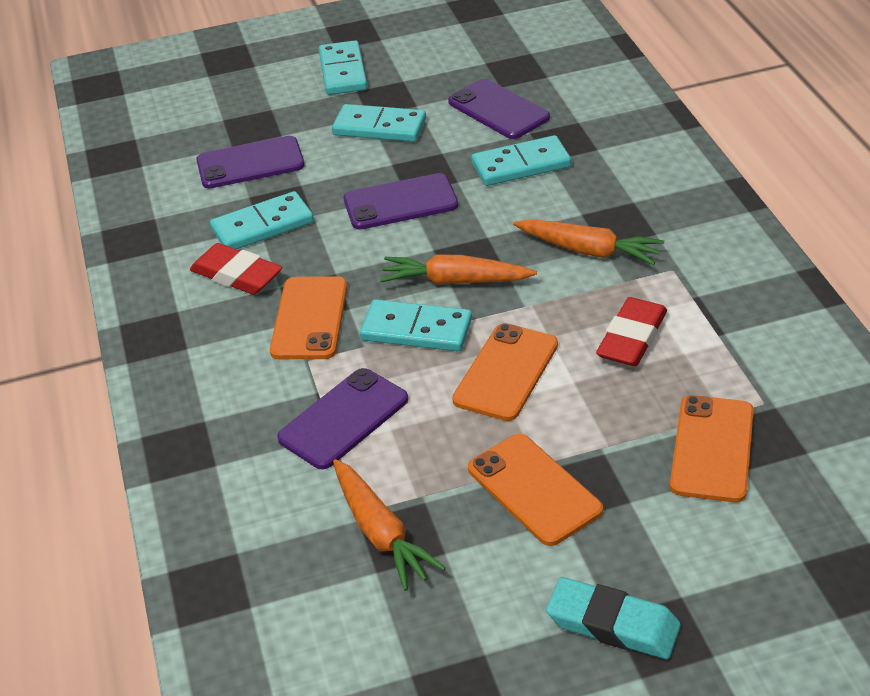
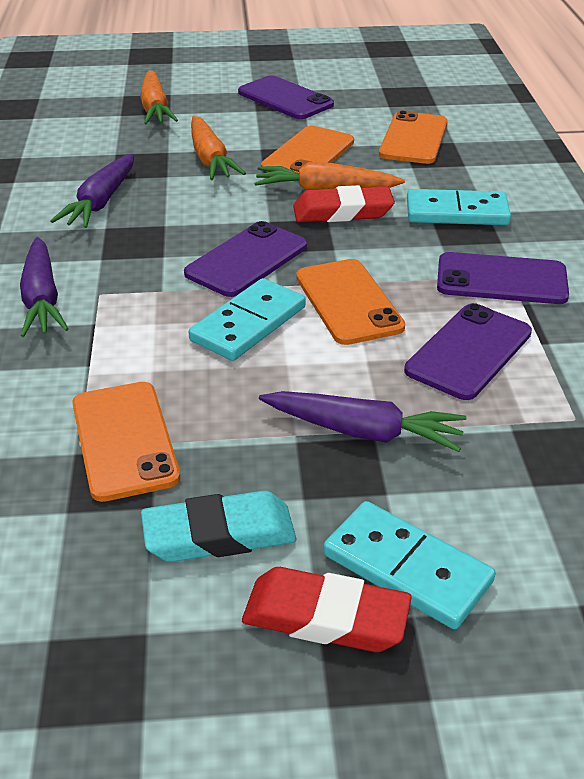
purple carrot: none = 0 -> [20,237,69,337] [50,154,134,228] [259,391,467,452] = 3
turquoise domino: [210,191,314,249] [319,40,367,95] [332,104,426,142] [360,299,472,351] [471,135,571,186] = 5 -> [189,278,306,361] [323,501,496,629] [407,189,511,225] = 3

